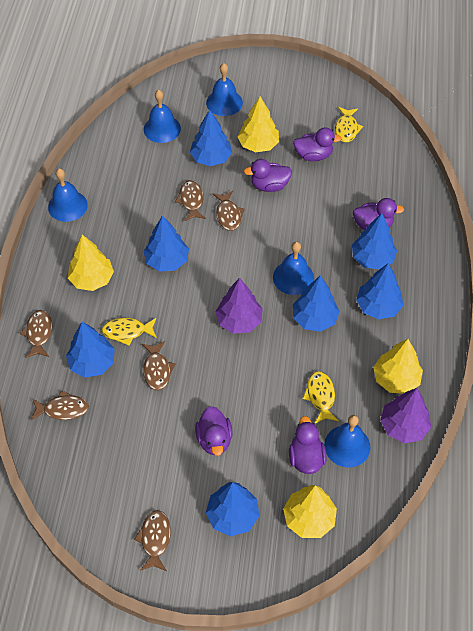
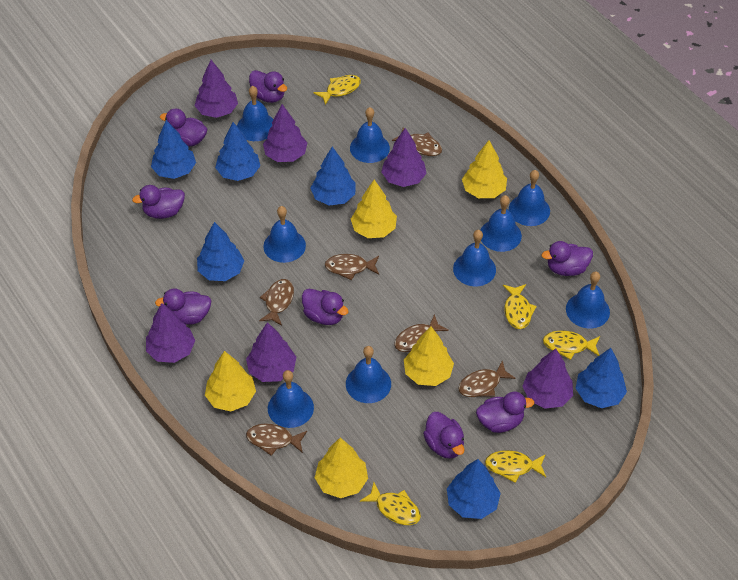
blue bell: [48,168,88,222] [144,90,181,143] [206,63,243,116] [273,242,314,295] [324,415,370,467] = 5 -> [237,86,273,141] [263,206,306,263] [268,370,314,428] [346,346,391,403] [350,107,390,163] [453,230,496,286] [481,195,522,252] [509,170,550,226] [566,271,610,328] = 9
blue tree: [66,322,115,377] [143,215,189,272] [190,110,232,166] [206,482,259,536] [293,275,340,332] [352,213,397,269] [356,263,403,319] = 7 -> [151,120,196,179] [197,222,244,281] [215,122,260,181] [311,147,356,206] [447,459,501,519] [576,348,627,408] = 6
purple duck: [195,406,233,456] [244,159,292,192] [289,416,327,474] [293,127,342,161] [353,198,404,231] = 5 -> [132,185,185,219] [155,288,212,325] [160,109,208,146] [249,70,287,103] [302,289,349,325] [423,412,465,459] [476,392,534,433] [542,241,593,276] = 8
purple tree: [216,278,263,334] [380,388,431,443] = 2 -> [146,303,195,363] [195,60,238,118] [246,322,296,382] [263,104,307,162] [381,128,427,187] [522,349,573,409] = 6
yellow fish: [102,318,157,345] [302,371,339,423] [335,107,363,142] = 3 -> [313,75,361,105] [360,483,421,525] [485,450,546,483] [503,284,537,329] [543,331,600,360] = 5
yellow tree: [68,235,114,291] [238,97,279,152] [283,485,337,538] [373,339,423,394] = 4 -> [205,351,256,411] [315,438,368,498] [351,179,397,238] [404,326,454,386] [462,140,507,198] = 5

